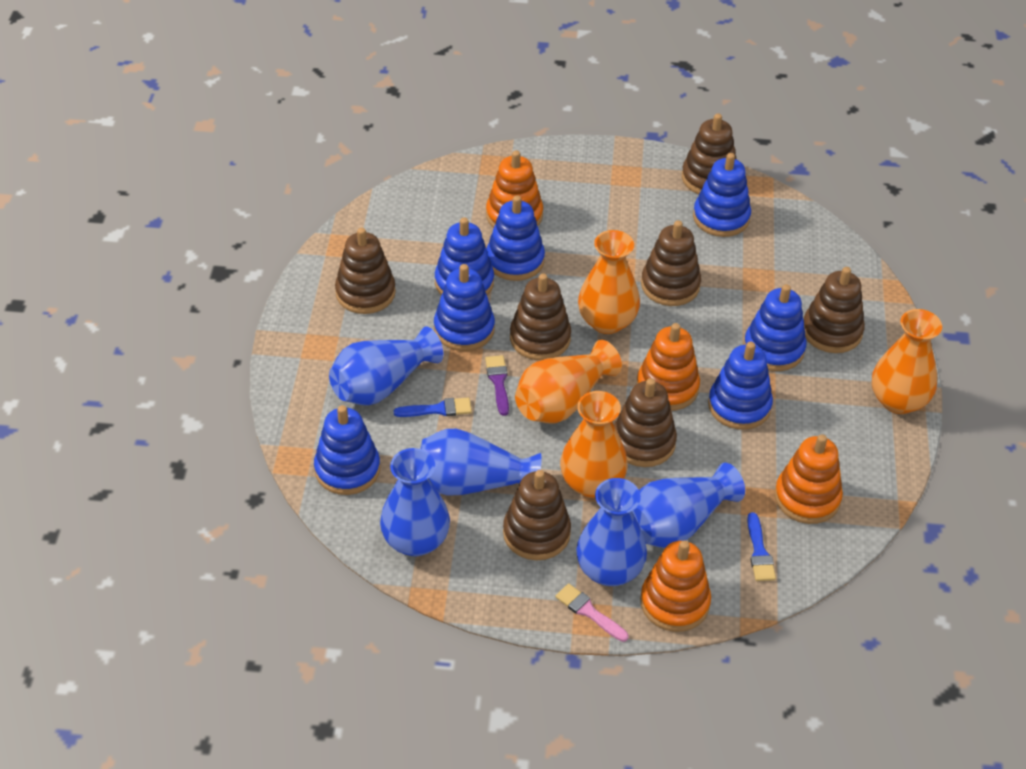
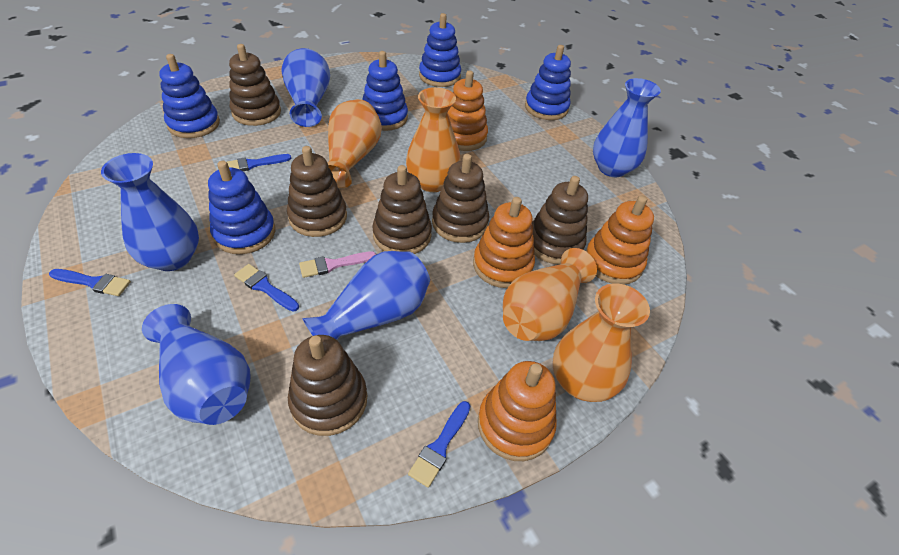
blue brush: [394,397,472,417] [747,512,776,581] = 2 -> [49,269,131,296] [227,154,291,171] [234,264,299,311] [408,401,470,488] = 4
blue stacking toy: [314,405,380,495] [434,264,495,351] [435,218,494,295] [487,195,545,281] [693,153,751,237] [708,342,773,430] [744,284,806,371] = 7 -> [159,54,220,138] [208,161,275,254] [362,51,408,131] [419,13,461,87] [525,45,571,120] = 5
brown stacking toy: [335,228,396,314] [503,470,571,560] [510,273,571,360] [614,378,677,467] [641,220,701,306] [682,113,737,194] [804,267,865,353] = 7 -> [229,44,281,126] [287,146,347,237] [288,335,367,436] [372,165,432,254] [432,154,489,243] [532,176,588,265] = 6
purple brush: [485,355,509,416] = 1 -> none = 0

